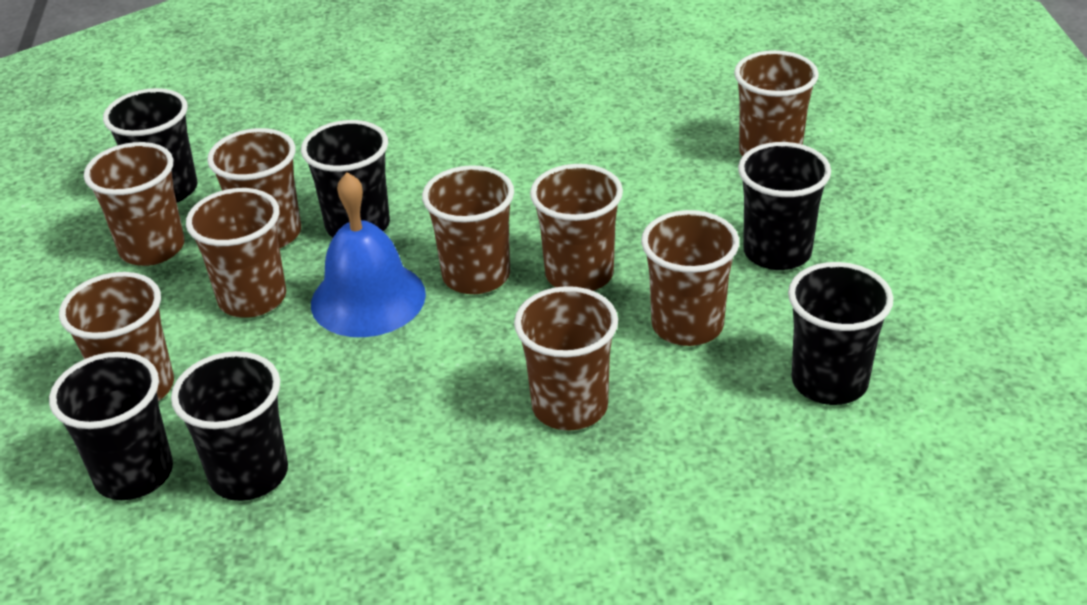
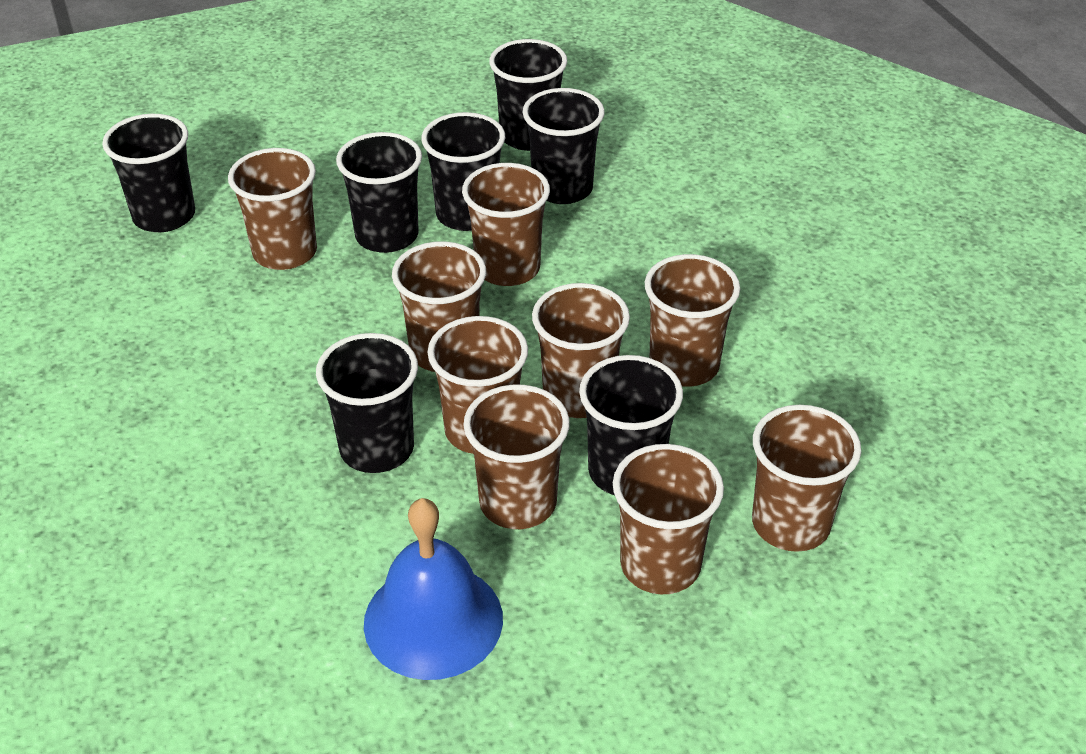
black cup: [49,352,173,500] [103,88,197,203] [171,351,288,501] [301,120,390,237] [738,142,831,270] [788,262,893,405] = 6 -> [102,114,195,232] [316,333,418,473] [336,132,422,253] [421,112,505,231] [489,39,567,151] [523,88,605,204] [579,355,683,495] = 7

